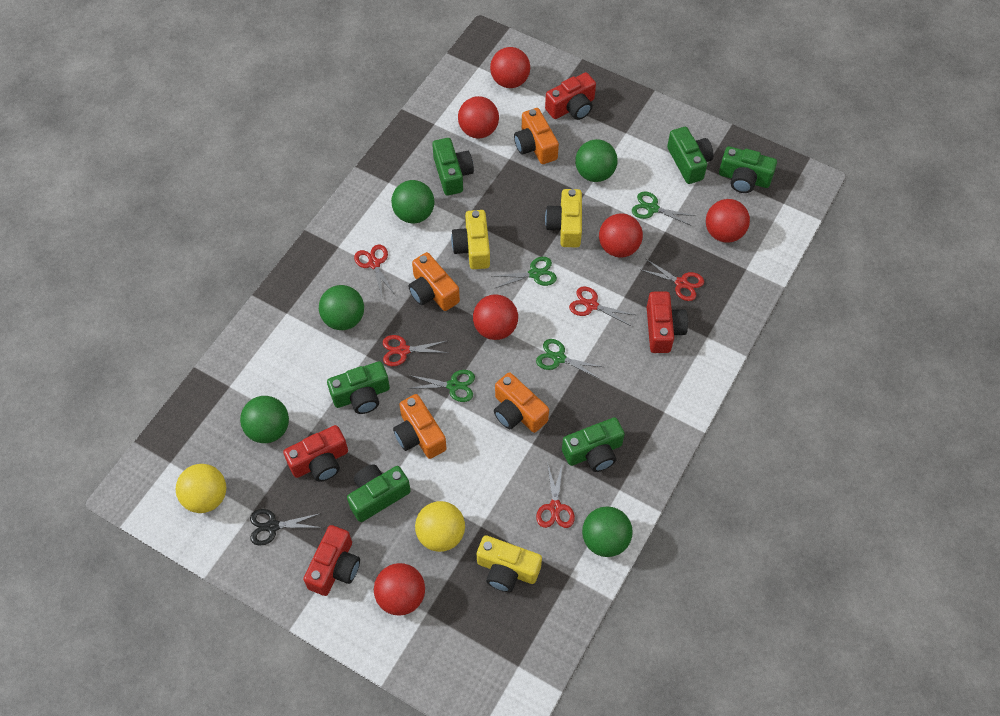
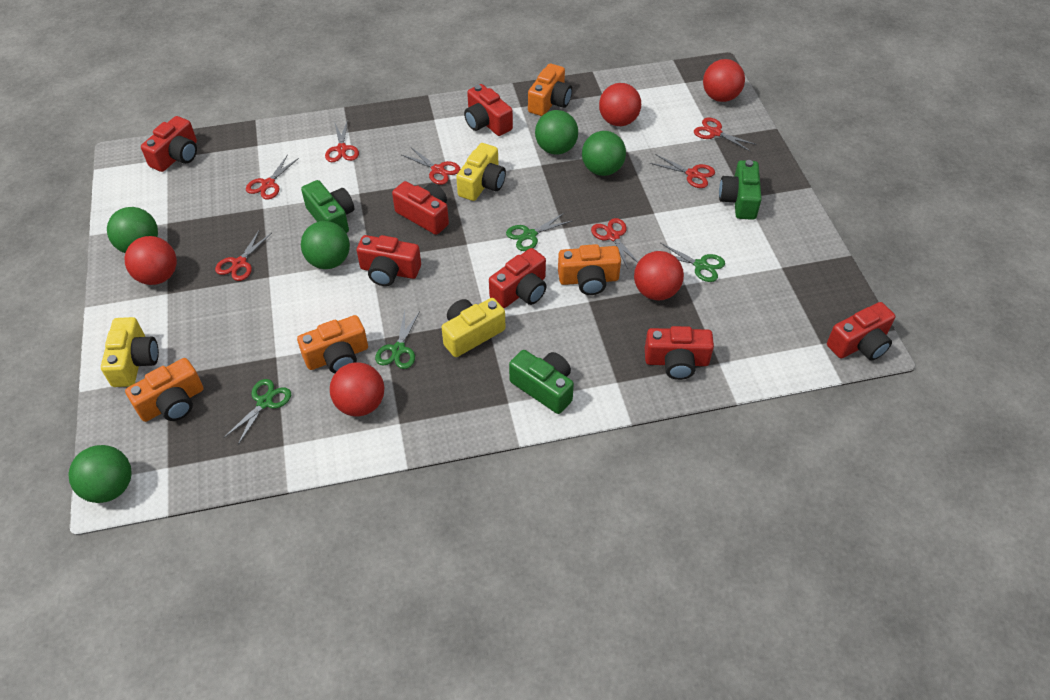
black scissors: [250,509,322,546] = 1 -> none = 0
green camera: [327,361,390,414] [347,464,411,522] [432,138,474,196] [562,417,625,472] [667,127,714,184] [719,146,777,193] = 6 -> [301,180,354,233] [509,350,574,414] [719,160,762,220] = 3
red ball: [374,563,425,615] [458,96,499,139] [473,294,518,340] [490,47,530,88] [599,213,643,258] [706,199,750,243] = 6 -> [124,236,177,285] [330,362,384,416] [599,83,641,126] [634,251,684,300] [703,59,745,102] = 5
red camera: [283,425,348,482] [303,525,360,596] [545,72,596,120] [647,291,688,353] = 4 -> [141,116,197,172] [357,235,421,286] [392,181,449,235] [464,84,513,136] [489,248,547,308] [645,326,714,380] [827,302,895,361] = 7
red scissors: [354,244,396,297] [383,335,448,366] [536,462,575,528] [569,286,635,326] [639,259,704,301] = 5 -> [215,229,272,281] [246,154,299,199] [325,119,359,162] [402,147,461,185] [591,218,638,269] [650,155,715,188] [694,117,757,152] = 7
yellow ball: [176,464,226,513] [415,501,465,552] = 2 -> none = 0

